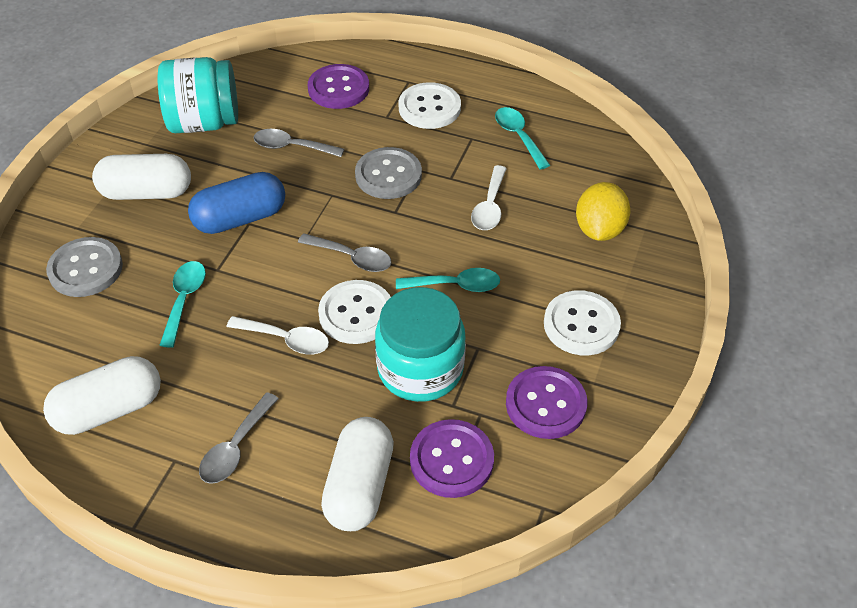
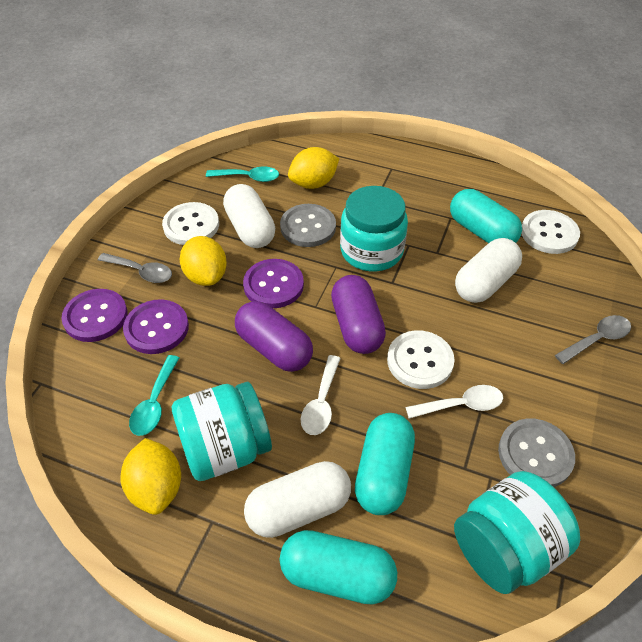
blue capsule: [188,172,285,234] = 1 -> none = 0
grey spoon: [199,392,279,484] [254,129,344,157] [298,233,392,272] = 3 -> [98,253,172,283] [555,315,631,364] = 2
purple capsule: none = 0 -> [235,301,313,372] [331,275,386,354] = 2
turquoise capsule: none = 0 -> [280,530,397,605] [355,413,415,515] [450,189,522,243] = 3
turquoise jar: [158,57,238,133] [375,287,466,402] = 2 -> [172,382,272,481] [340,186,408,271] [454,471,580,594] = 3
turquoise spoon: [159,261,206,348] [396,268,500,292] [495,107,550,170] = 3 -> [129,355,179,436] [206,167,279,182] = 2
yellow lemon: [576,182,631,241] = 1 -> [120,438,181,515] [180,236,227,286] [288,147,339,189] = 3

